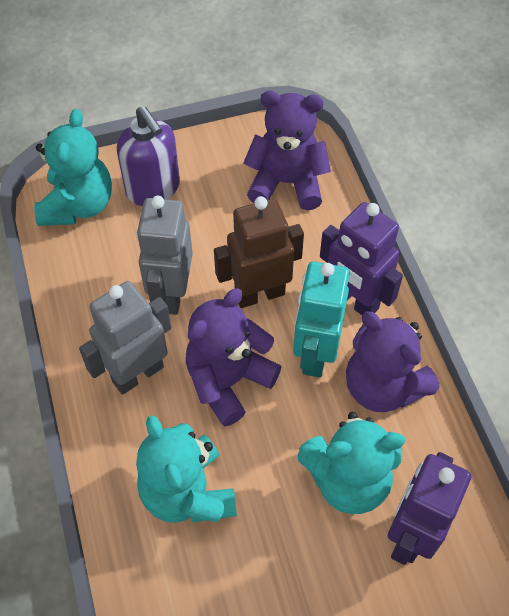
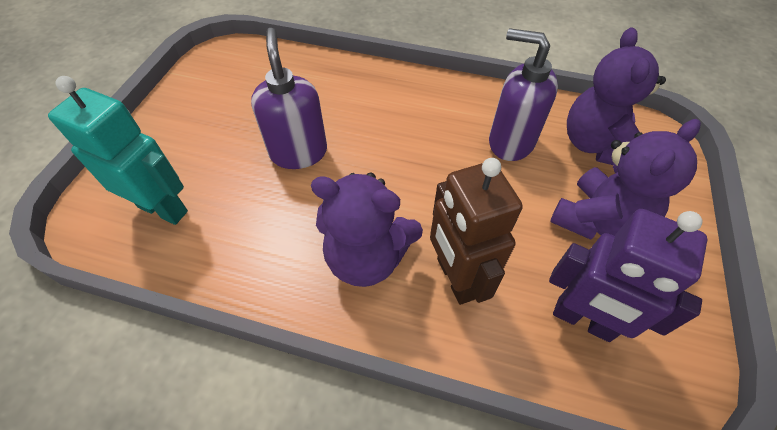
grey robot: [79,281,171,395] [136,196,193,315] = 2 -> none = 0
purple robot: [320,202,403,315] [388,452,471,565] = 2 -> [549,209,708,342] = 1
purple soap dispenser: [117,106,180,206] = 1 -> [251,28,327,169] [489,28,558,161] = 2
turquoise teddy bear: [34,109,112,226] [136,416,237,523] [298,412,405,514] = 3 -> none = 0

